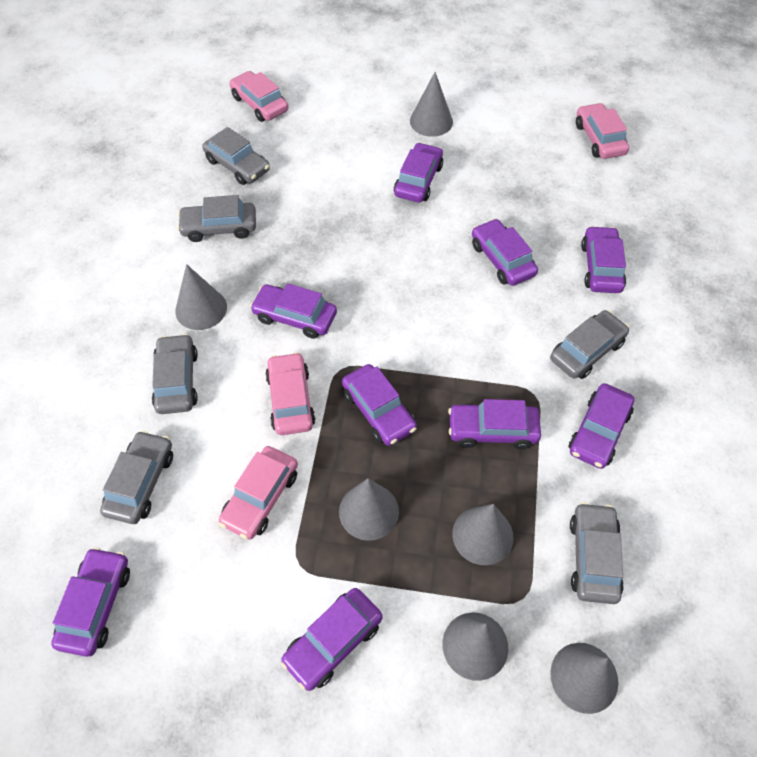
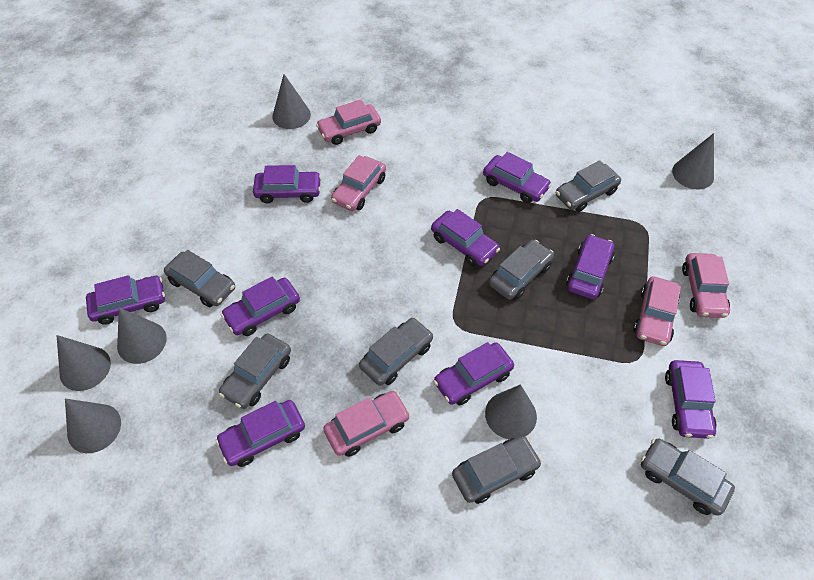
grey car: [100,431,173,524] [152,334,198,414] [177,195,256,242] [202,127,270,185] [550,310,629,379] [570,502,624,604] = 6 -> [164,250,235,307] [219,333,291,409] [359,318,433,386] [452,436,542,504] [489,240,554,300] [556,160,621,212] [641,438,735,516] = 7
pink car: [219,446,298,540] [230,71,288,122] [265,352,316,435] [576,103,629,159] = 4 -> [316,99,381,145] [324,391,410,457] [331,155,386,211] [633,276,681,346] [682,253,730,318] = 5

